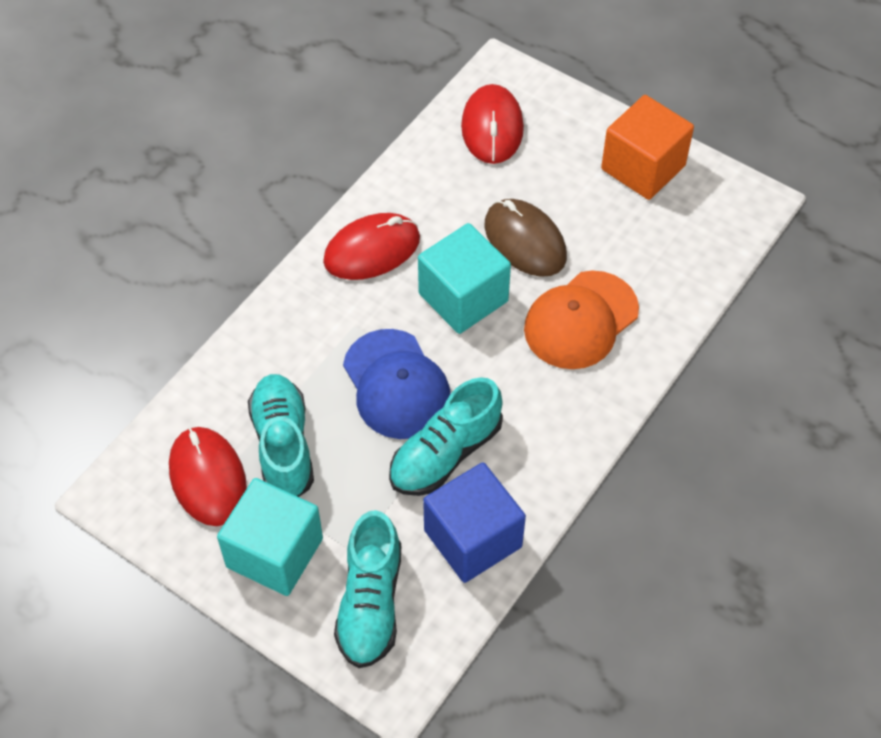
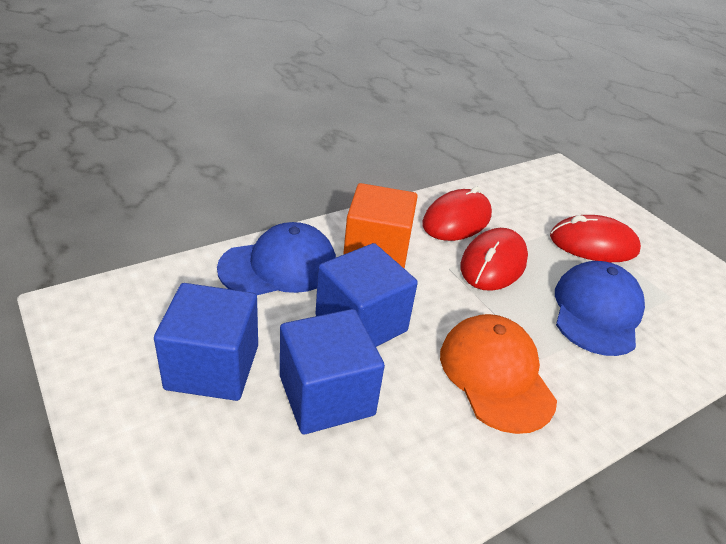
blue cap: [343,329,451,439] = 1 -> [217,222,336,295] [555,261,645,356] = 2
blue cube: [423,462,526,583] = 1 -> [154,283,258,401] [280,309,385,434] [315,243,418,347] = 3
brown mouse: [484,199,567,277] = 1 -> none = 0
turquoise cube: [217,478,323,596] [418,223,511,334] = 2 -> none = 0
turquoise shoe: [248,374,314,497] [334,510,401,668] [389,377,503,496] = 3 -> none = 0

